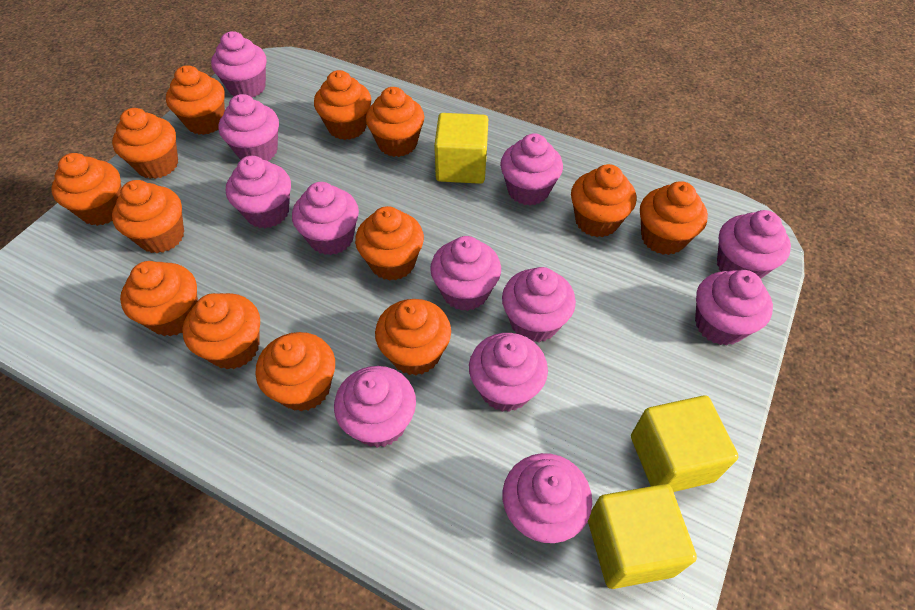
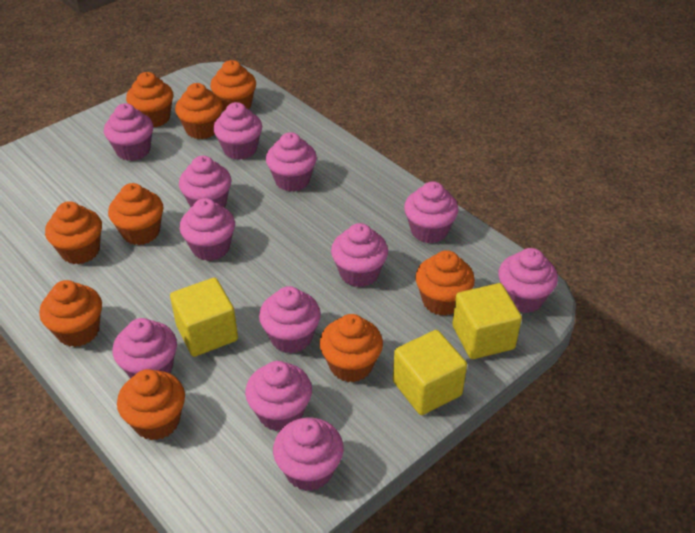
orange cupcake: [51,153,122,226] [112,108,178,179] [112,180,184,253] [120,261,198,336] [166,65,225,135] [182,293,260,369] [256,332,335,411] [314,70,371,140] [355,206,424,281] [366,87,424,157] [375,299,451,375] [571,164,636,237] [640,181,708,255] = 13 -> [39,280,102,347] [45,201,102,264] [108,183,163,245] [117,369,185,440] [126,72,173,127] [175,83,223,139] [210,60,256,111] [320,314,383,382] [415,250,475,316] = 9

